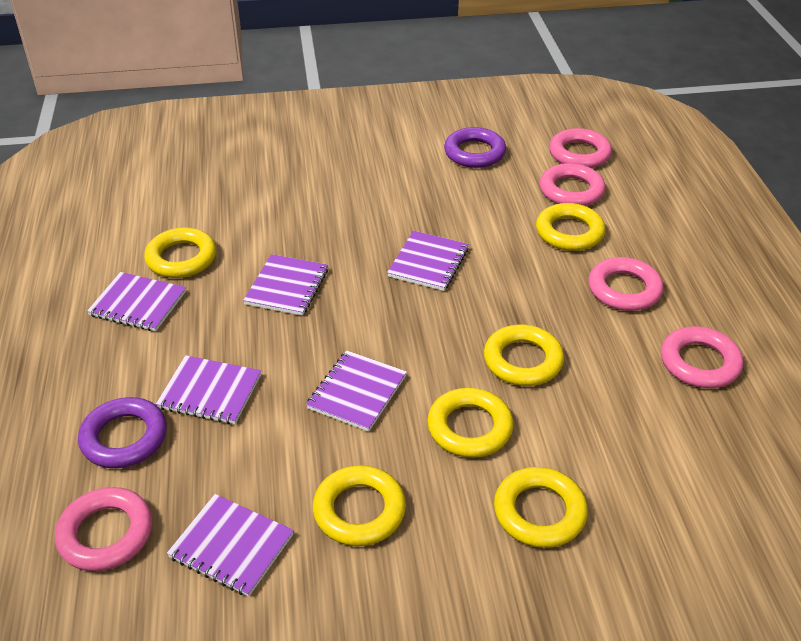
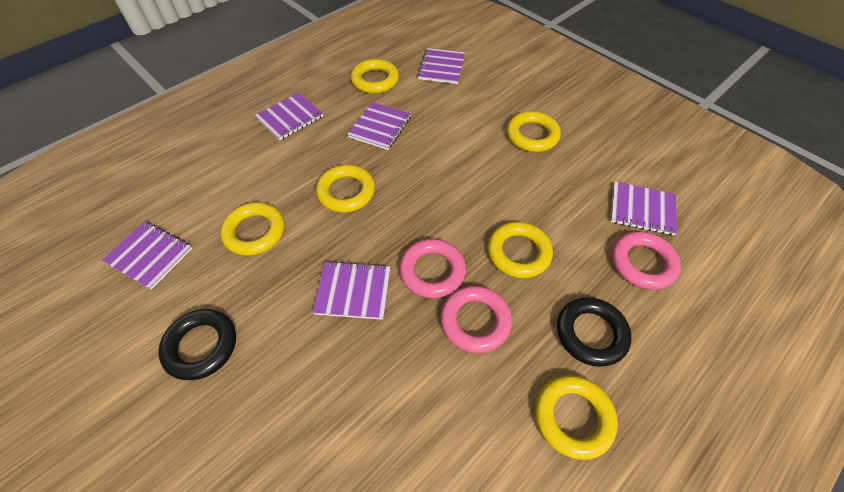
black ring: none = 0 -> [158,309,236,380] [557,297,632,367] = 2
pink ring: [55,487,152,571] [540,163,605,206] [549,128,612,168] [588,257,663,311] [661,326,743,388] = 5 -> [399,239,466,298] [441,286,512,353] [612,231,681,290] = 3
purple ring: [78,397,167,468] [444,127,506,168] = 2 -> none = 0

